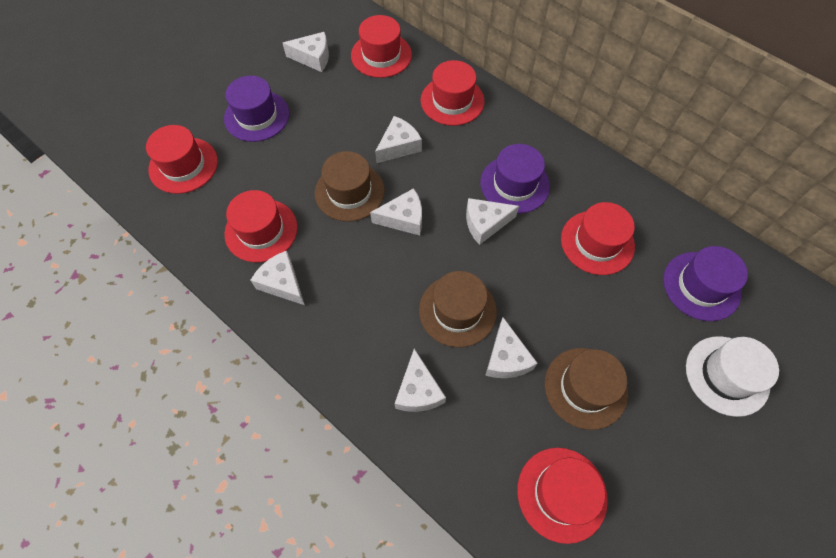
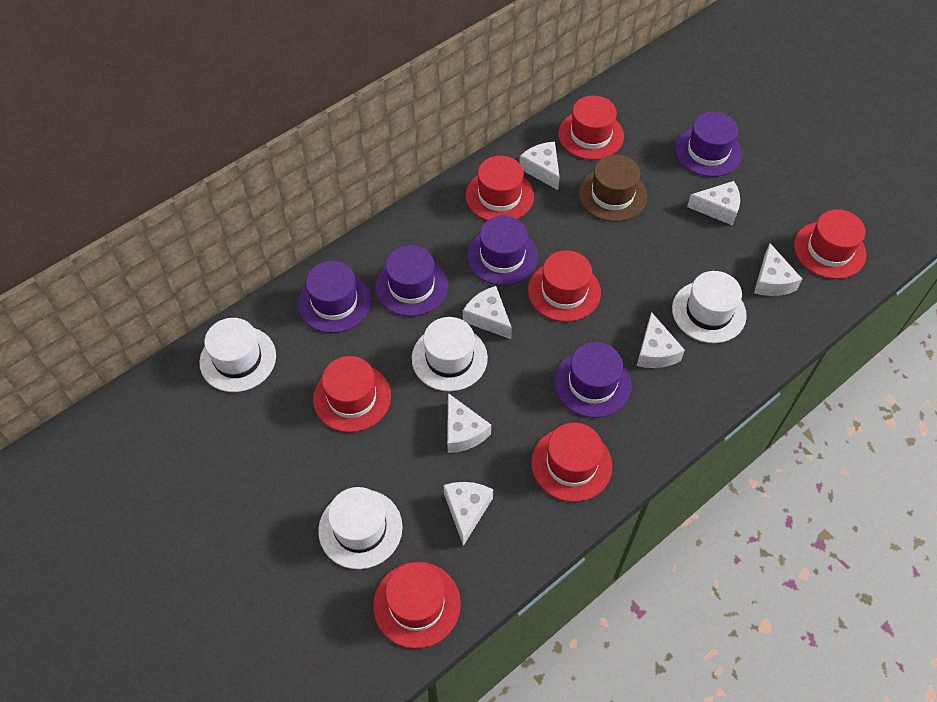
brown hat: [315,151,385,222] [419,271,497,348] [545,348,628,430] = 3 -> [579,155,647,222] = 1
purple hat: [224,76,289,142] [480,144,550,214] [663,246,748,321] = 3 -> [298,261,371,333] [375,245,448,316] [467,216,538,285] [554,342,631,418] [675,112,742,177] = 5
red hat: [146,125,218,194] [224,190,298,262] [351,15,412,78] [421,60,485,126] [517,448,608,544] [561,202,635,275] = 6 -> [313,356,391,432] [373,562,461,649] [466,156,534,221] [528,250,601,322] [531,423,612,502] [558,95,624,160] [794,209,866,279] = 7
white hat: [686,336,779,417] = 1 -> [199,318,276,392] [318,487,403,569] [412,317,488,391] [672,271,747,343] = 4

